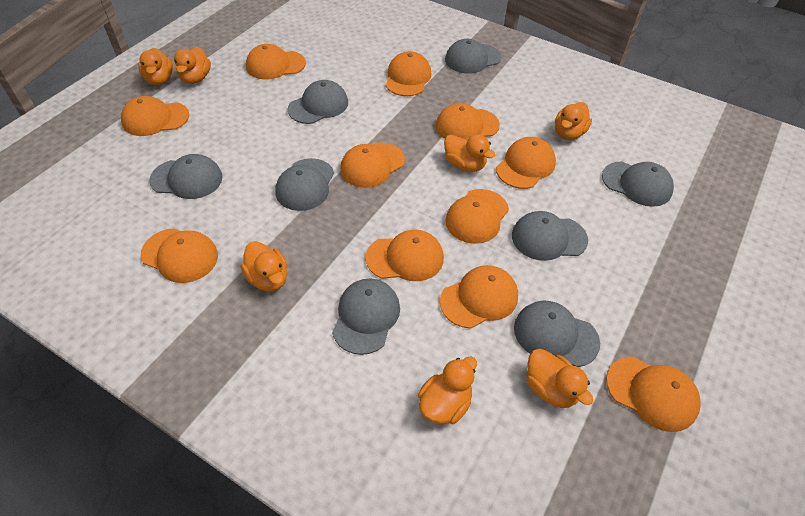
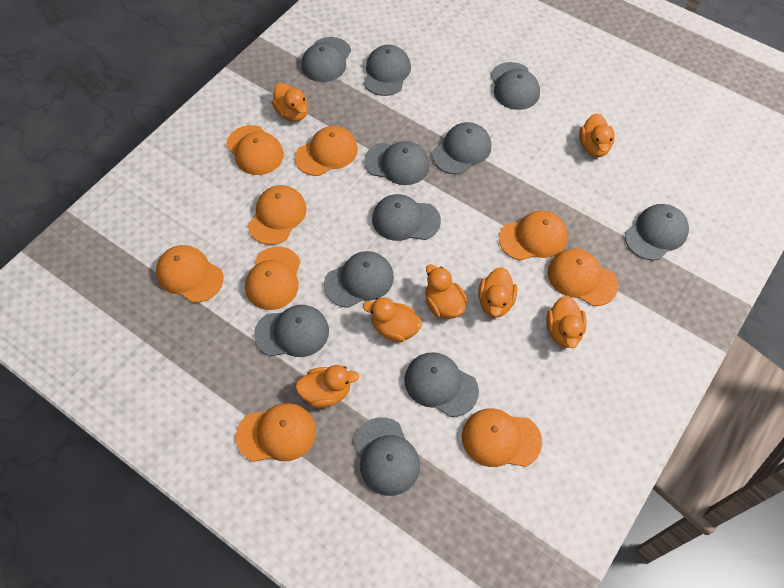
grey cap: [149,154,222,199] [275,158,334,211] [288,80,348,124] [332,279,400,355] [445,39,501,74] [512,211,588,261] [514,301,600,367] [602,162,674,207] = 8 -> [254,305,329,357] [301,37,351,82] [324,251,394,308] [353,417,420,496] [364,45,411,96] [364,141,430,185] [372,194,441,241] [404,352,479,417] [432,122,491,174] [491,62,540,110] [625,204,689,261] = 11
orange cap: [121,96,189,136] [141,228,218,283] [246,44,306,79] [340,142,405,188] [366,230,444,281] [386,51,431,96] [436,103,500,139] [440,265,518,328] [445,189,509,244] [496,137,556,189] [606,356,701,432] = 11 -> [156,245,224,303] [226,125,284,175] [236,403,316,462] [245,247,300,310] [248,185,307,245] [295,126,358,176] [462,409,542,467] [499,210,568,261] [548,248,618,306] = 9

